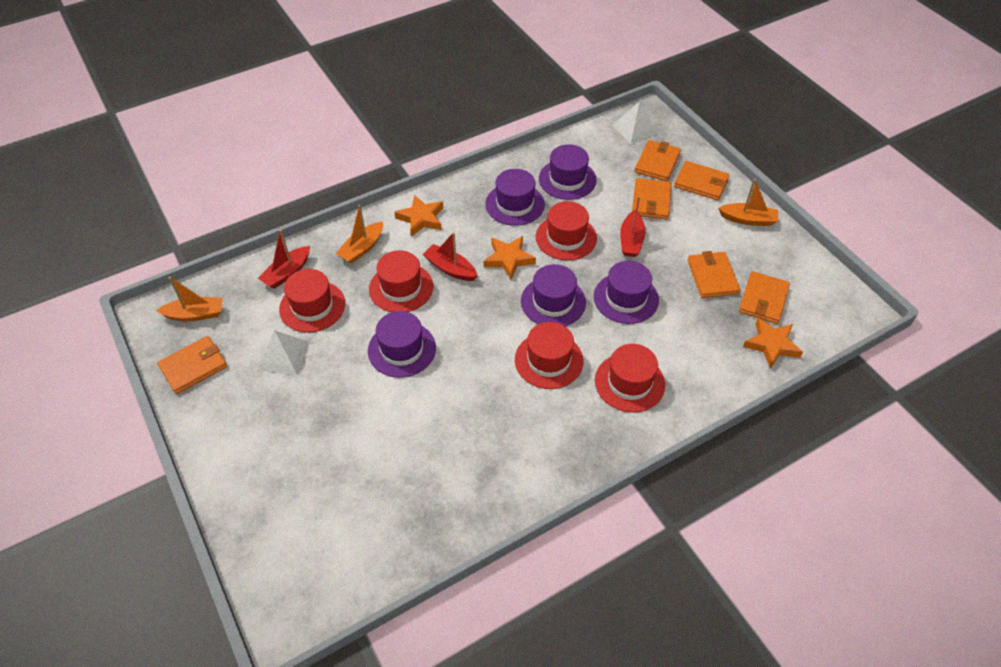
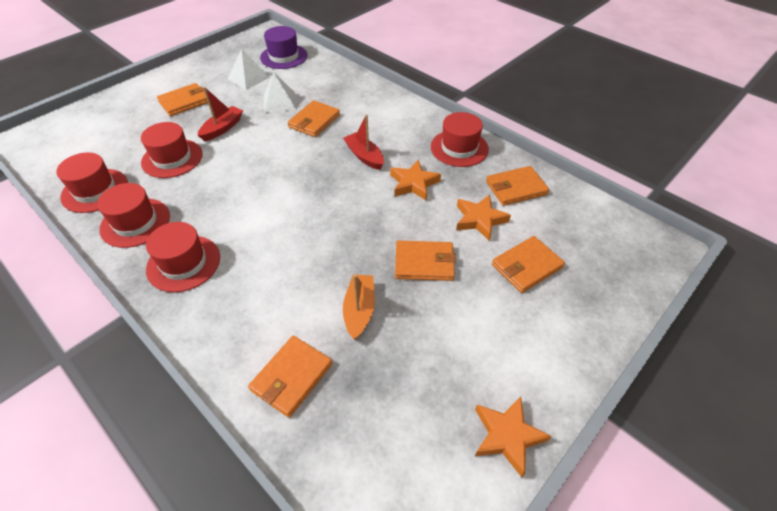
orange boat: [156,277,222,321] [336,205,383,264] [718,179,778,226] = 3 -> [343,274,375,340] = 1
purple hat: [368,311,436,378] [485,169,545,226] [521,264,586,326] [539,145,597,200] [594,261,659,324] = 5 -> [260,26,308,69] = 1
red boat: [258,230,310,289] [423,232,477,281] [620,196,645,257] = 3 -> [198,87,243,141] [343,114,384,170] = 2

